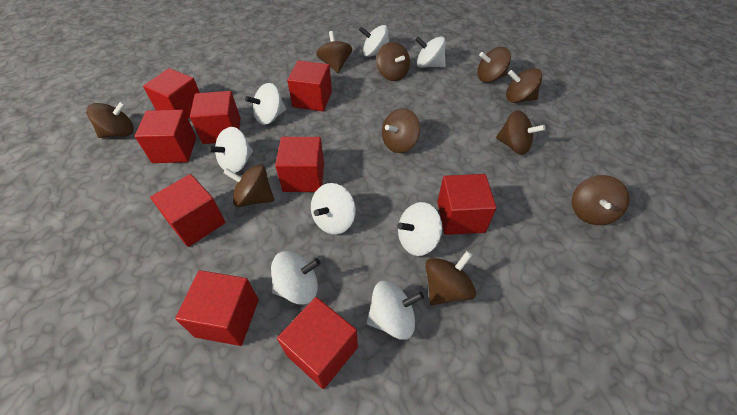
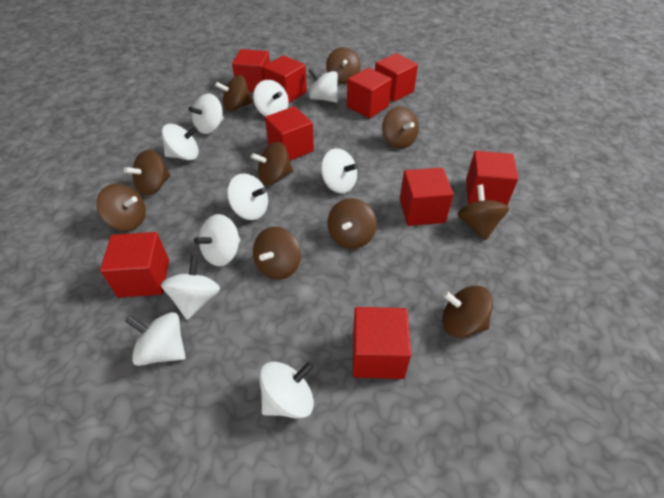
white spinning top: [208,127,253,173] [245,83,286,125] [271,251,320,305] [311,183,356,235] [359,25,389,57] [367,281,424,339] [397,202,442,256] [415,36,446,68] = 8 -> [125,312,186,366] [161,256,220,320] [162,124,199,160] [188,94,224,134] [194,214,240,266] [227,173,268,220] [253,80,288,117] [259,361,314,419] [308,68,338,102] [321,148,358,193] = 10

